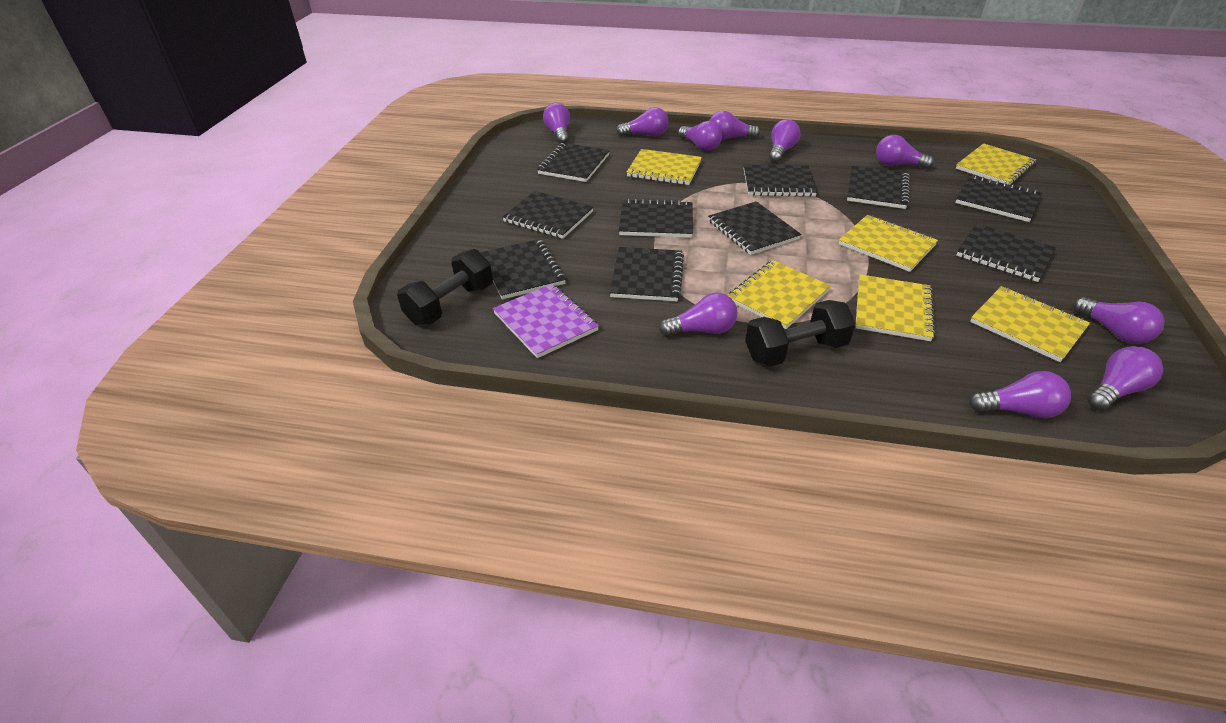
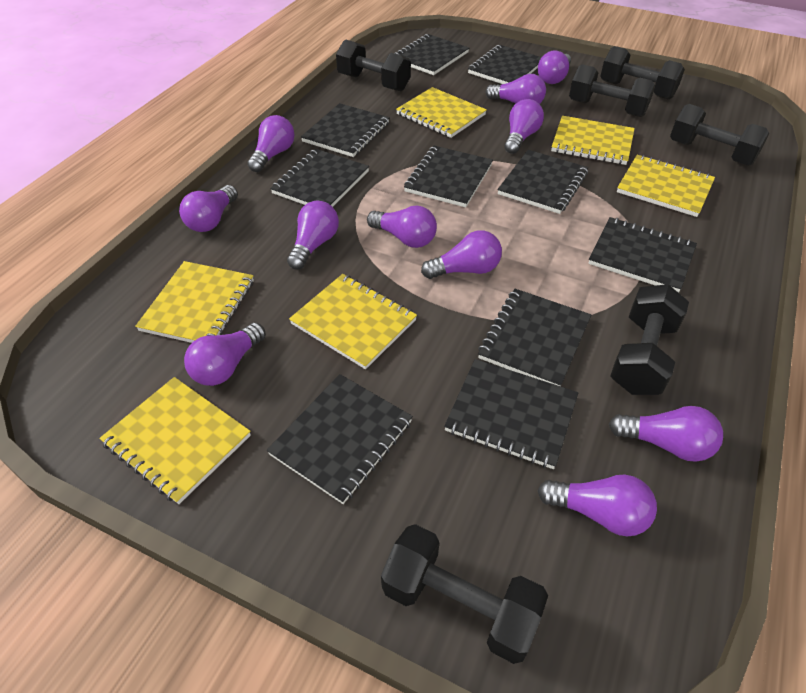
black dumbbell: [397,249,493,326] [745,300,856,367] = 2 -> [336,39,411,91] [381,524,548,664] [569,64,655,117] [600,46,685,99] [611,284,689,395] [670,104,769,166] = 6
purple light bulb: [543,103,570,144] [616,107,669,136] [659,293,737,337] [678,121,722,151] [709,111,760,140] [769,119,801,162] [876,135,934,169] [969,371,1071,419] [1073,297,1164,344] [1087,346,1163,411] = 10 -> [179,185,238,232] [184,323,266,386] [247,115,295,172] [287,201,339,269] [367,206,437,248] [421,230,502,279] [485,74,546,104] [504,99,544,154] [538,50,571,84] [538,475,657,536] [609,406,723,462] = 11
purple notebook: [493,283,599,358] = 1 -> none = 0

